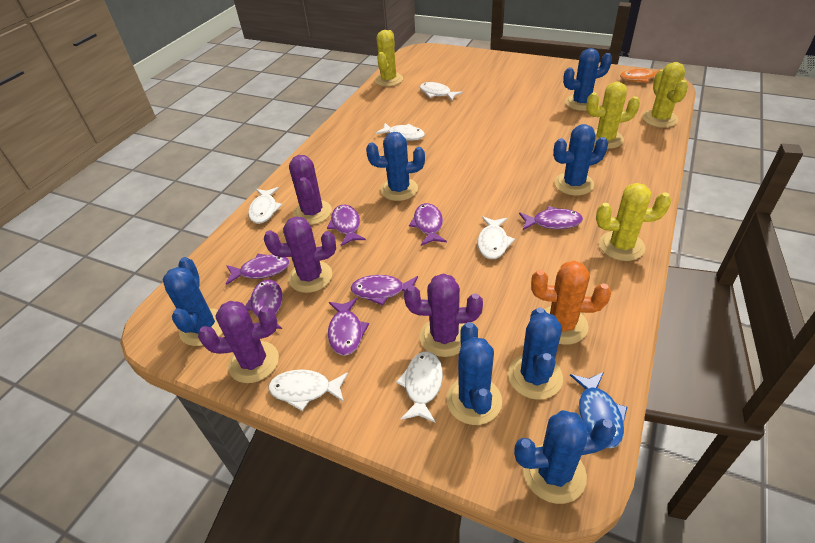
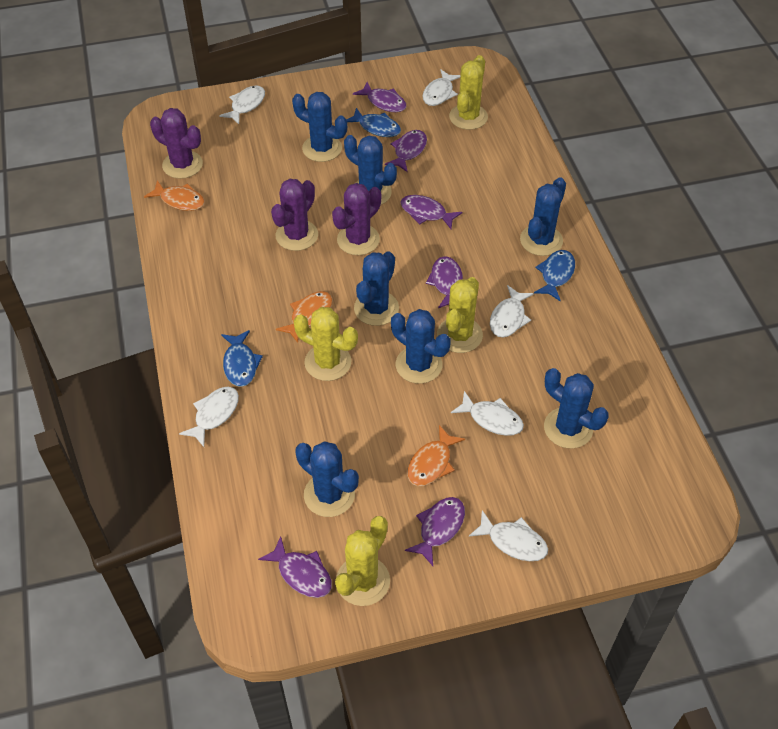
blue fish: [570,372,627,448] = 1 -> [221,330,263,387] [347,108,401,137] [534,250,575,301] = 3
orange cactus: [531,261,611,345] = 1 -> none = 0
orange fish: [620,69,662,83] = 1 -> [144,180,205,211] [276,291,333,343] [407,425,465,486] = 3
purple cactus: [198,301,279,383] [264,216,336,293] [289,155,332,225] [404,274,483,357] = 4 -> [150,108,203,179] [271,179,318,251] [332,183,381,255] = 3
purple fish: [226,254,290,285] [245,280,283,329] [327,205,366,246] [328,298,369,356] [351,275,418,306] [409,203,447,246] [519,206,583,230] = 7 -> [258,536,332,598] [353,82,406,112] [385,130,427,172] [400,195,462,229] [405,497,465,566] [426,256,463,308] = 6

